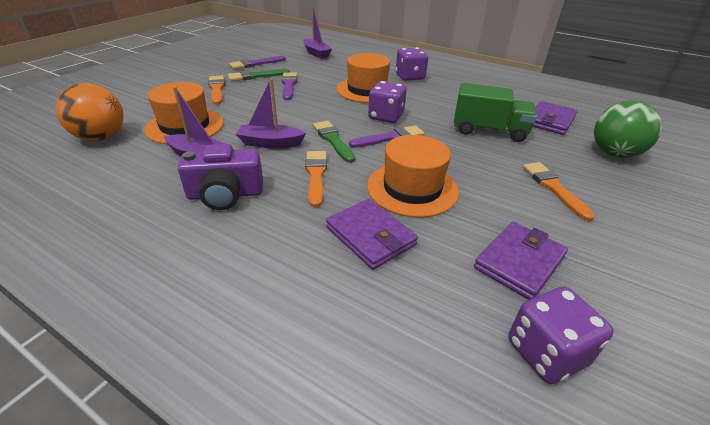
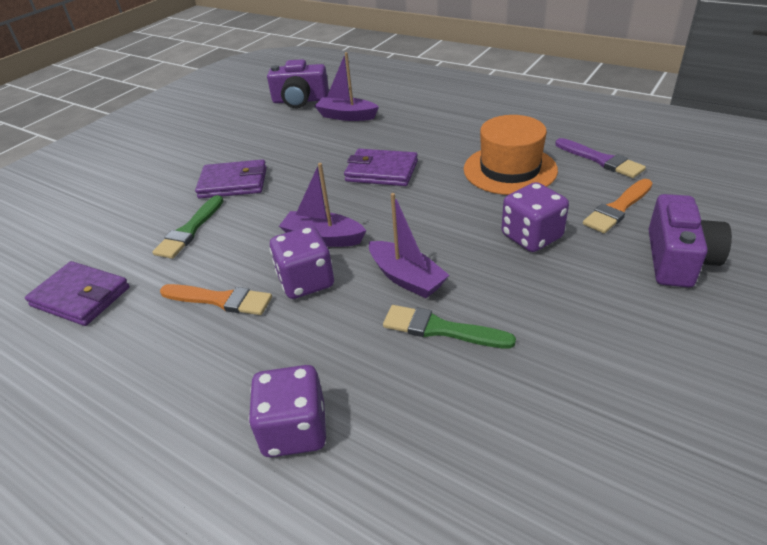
green ball: [594,100,662,158] = 1 -> none = 0
green truck: [454,83,537,142] = 1 -> none = 0
orange ball: [56,83,124,141] = 1 -> none = 0
orange brush: [208,75,225,105] [305,151,327,207] [523,162,595,221] = 3 -> [160,284,272,315] [583,179,652,233] = 2
orange hat: [144,82,224,144] [337,53,390,103] [367,135,459,217] = 3 -> [464,115,558,195] = 1
purple brush: [229,56,286,69] [282,72,297,100] [349,125,425,148] = 3 -> [555,138,646,178] = 1
purple camera: [178,144,263,210] = 1 -> [267,59,329,108] [648,194,732,287] = 2

